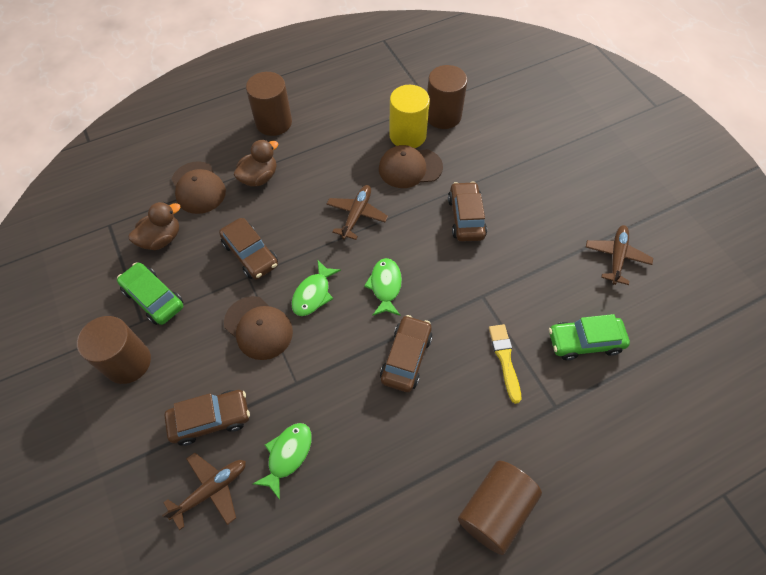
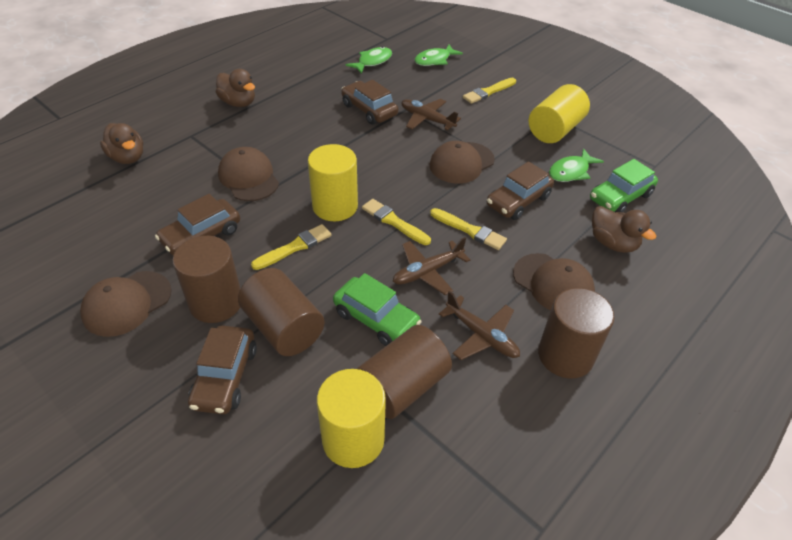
brown cap: [172,161,226,214] [224,296,293,360] [379,145,443,188] = 3 -> [80,271,172,337] [218,147,279,201] [429,141,495,183] [513,253,595,310] = 4
brown duck: [129,202,180,250] [234,139,278,187] = 2 -> [100,123,143,164] [216,69,255,107] [592,206,656,253] = 3
yellow brush: [489,324,521,404] = 1 -> [251,224,332,270] [362,199,431,245] [430,208,507,250] [463,78,516,104] = 4
yellow cylinder: [389,85,430,148] = 1 -> [308,144,358,221] [317,369,386,468] [529,84,590,143] = 3

